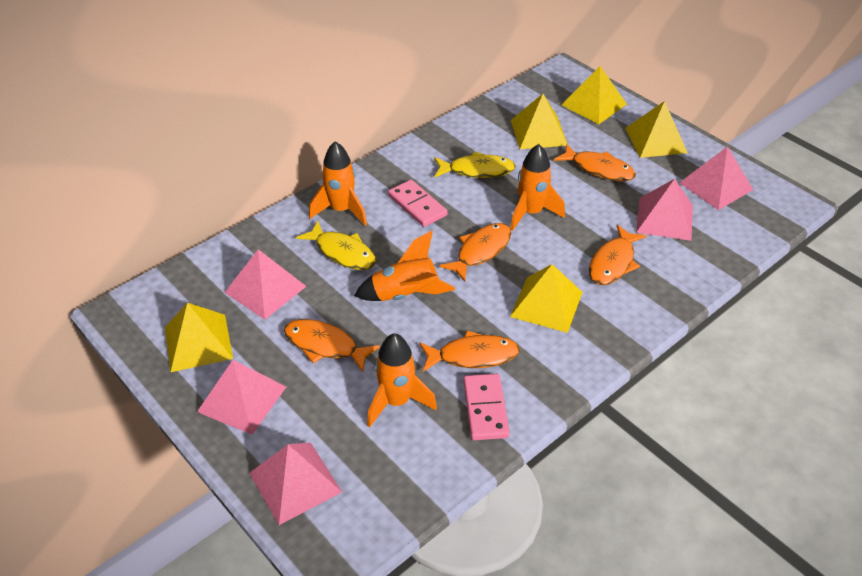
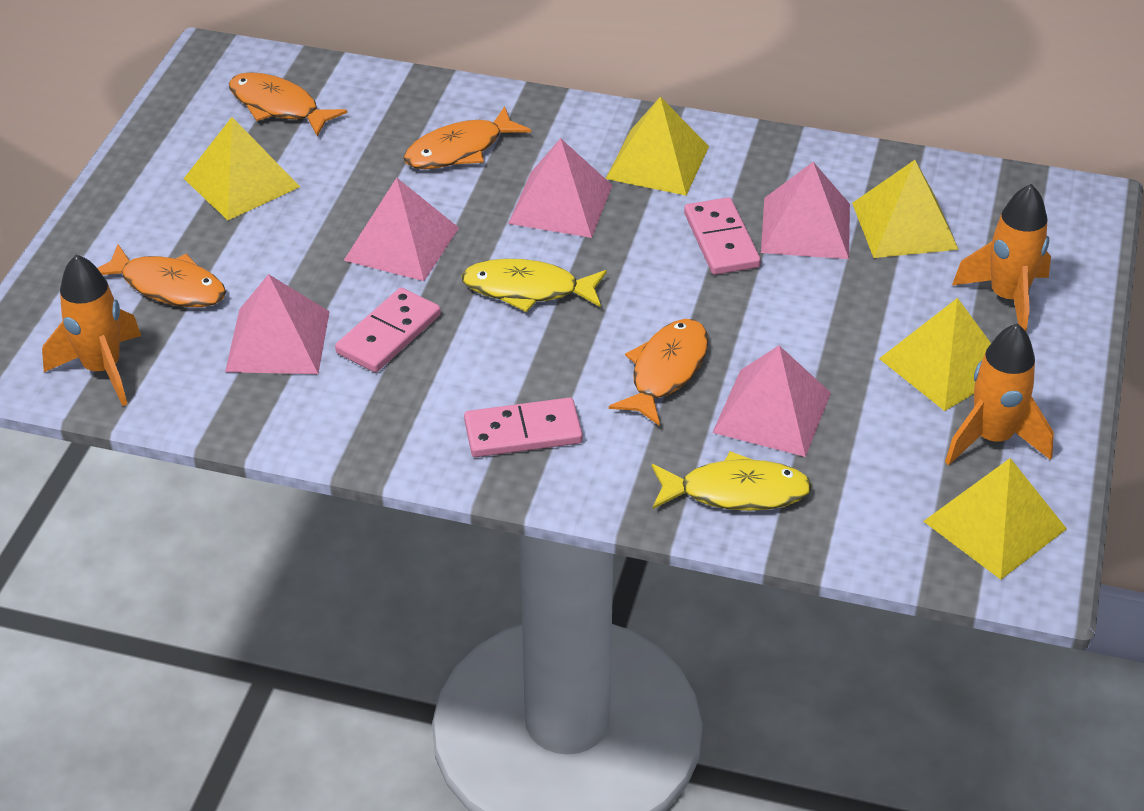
orange fish: [284,319,380,372] [420,330,520,372] [439,223,511,282] [554,144,636,181] [589,225,647,285] = 5 -> [97,244,226,307] [229,72,347,136] [403,106,531,169] [609,319,708,426] = 4
orange rocket: [309,141,367,225] [354,231,455,301] [367,333,437,427] [510,144,565,231] = 4 -> [42,254,141,406] [945,323,1054,465] [952,184,1051,331] = 3
pink domino: [388,180,447,227] [463,374,510,440] = 2 -> [335,288,441,372] [464,398,583,457] [684,197,761,275] = 3

